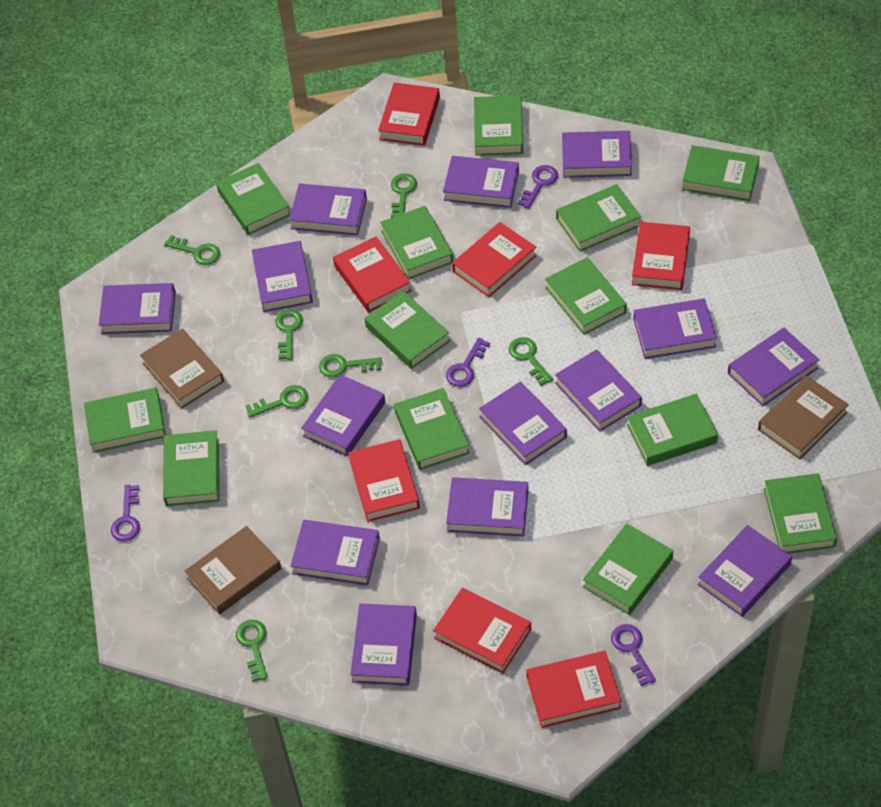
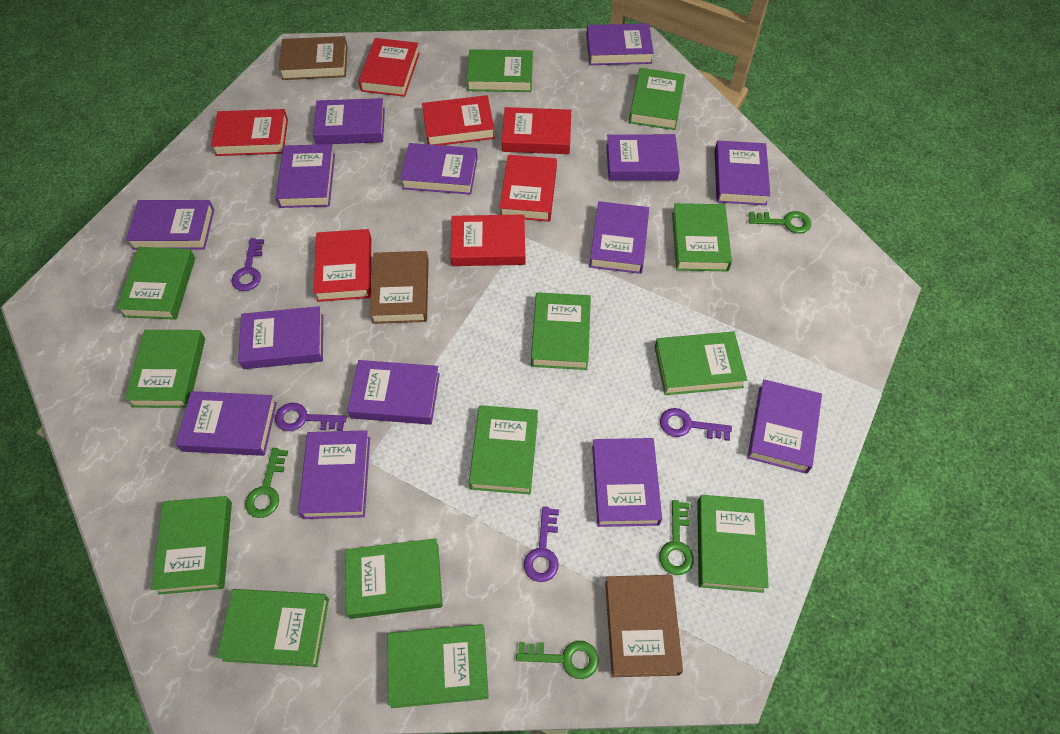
green key: [164,235,220,265] [236,620,268,682] [246,385,308,418] [275,309,303,360] [319,354,382,377] [391,173,417,218] [509,337,553,386] = 7 -> [245,448,288,518] [516,641,599,679] [659,500,694,575] [749,211,811,233] = 4

